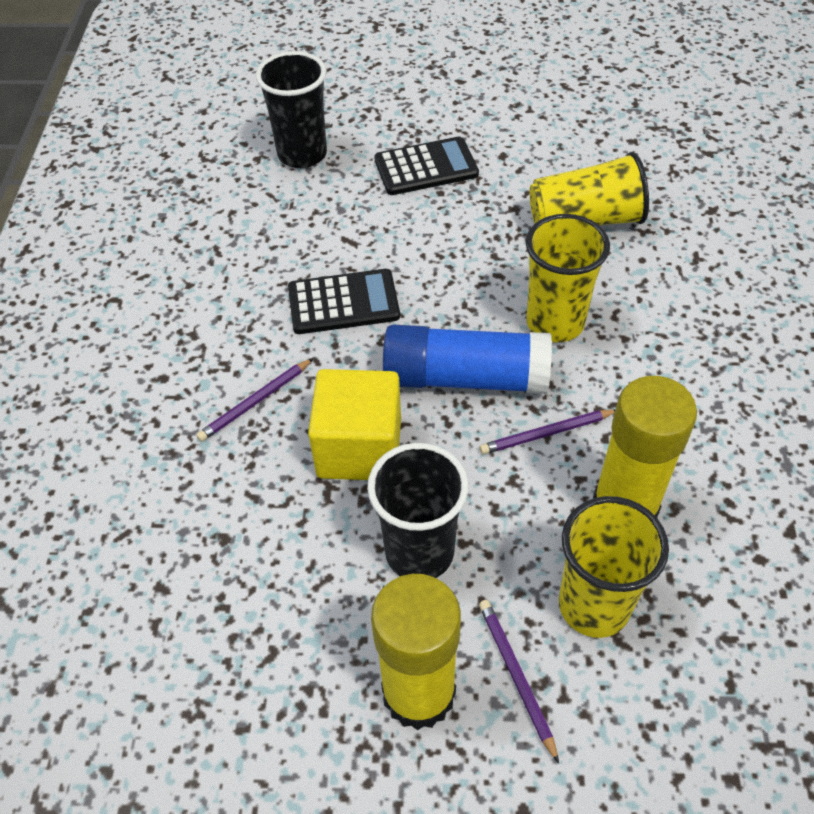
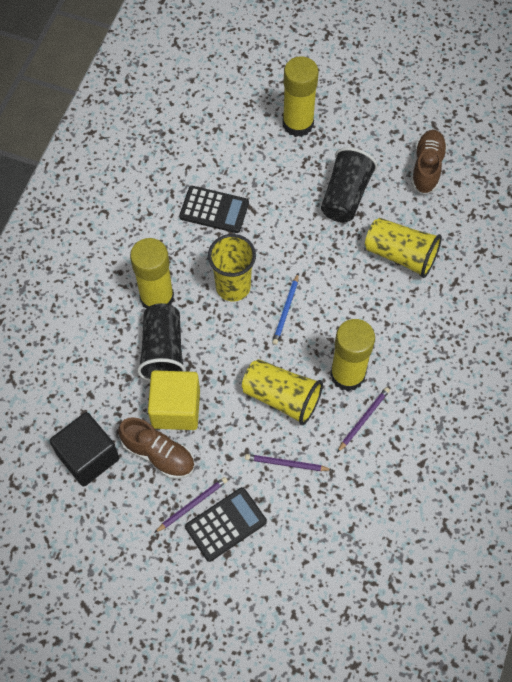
black cube: none = 0 -> [50,412,119,487] = 1
blue glue stick: [383,325,552,394] = 1 -> none = 0
blue pencil: none = 0 -> [272,273,299,345] = 1
brown shoe: none = 0 -> [118,417,195,479] [411,130,447,194] = 2
yellow glue stick: [371,574,461,730] [593,376,697,517] = 2 -> [130,238,174,309] [283,56,319,137] [330,319,375,391] = 3

